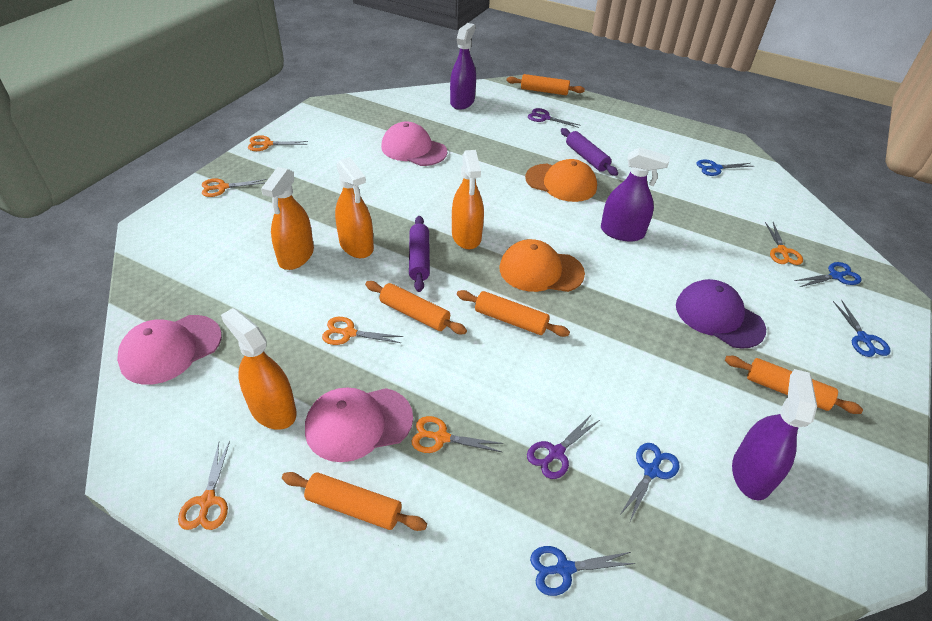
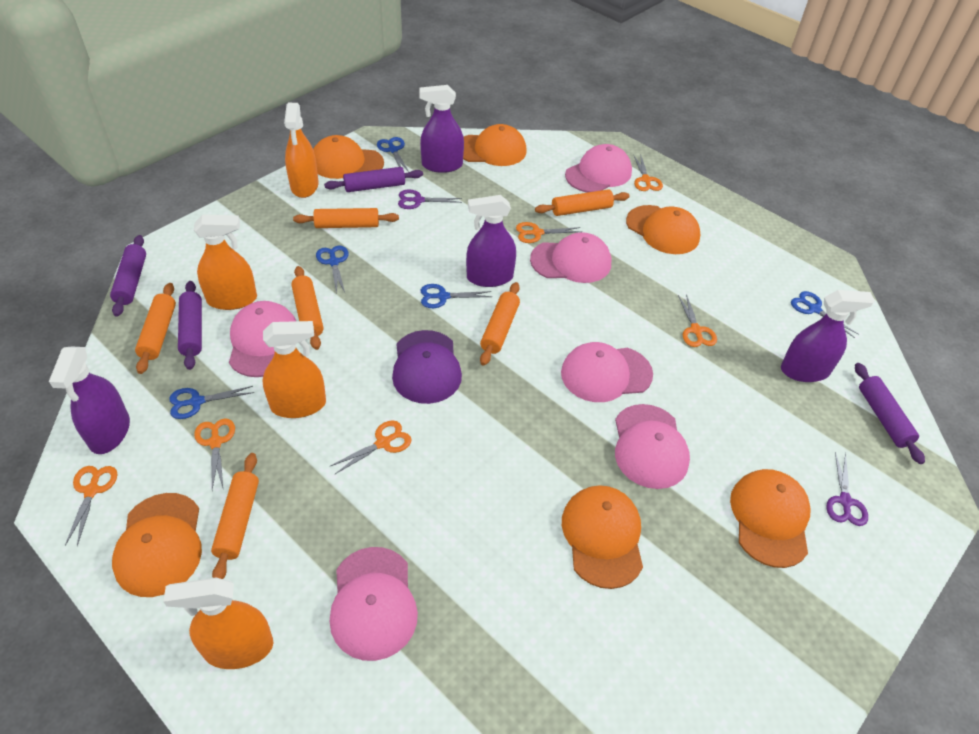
orange cap: [499,239,585,292] [525,159,597,202] = 2 -> [112,493,202,597] [313,135,384,179] [463,124,527,166] [562,485,643,589] [626,205,700,254] [730,469,810,568] = 6
orange rolling pin: [282,472,427,531] [365,281,467,334] [457,290,570,337] [506,74,585,95] [725,356,863,414] = 5 -> [135,283,176,374] [211,453,259,579] [291,266,324,350] [293,208,399,228] [480,282,520,366] [535,189,630,216] = 6
pink cap: [117,315,222,385] [305,387,413,462] [381,122,447,166] = 3 -> [229,301,296,377] [330,547,418,661] [530,232,611,283] [561,342,653,402] [565,144,632,193] [615,404,690,489] = 6
purple rolling pin: [409,216,430,292] [561,128,618,176] = 2 -> [110,235,146,317] [178,281,202,370] [324,167,423,192] [855,363,925,464] = 4
purple spray bottle: [450,23,476,110] [601,147,670,242] [732,369,817,501] = 3 -> [49,347,130,454] [419,85,464,173] [466,195,516,287] [781,290,875,382] = 4

